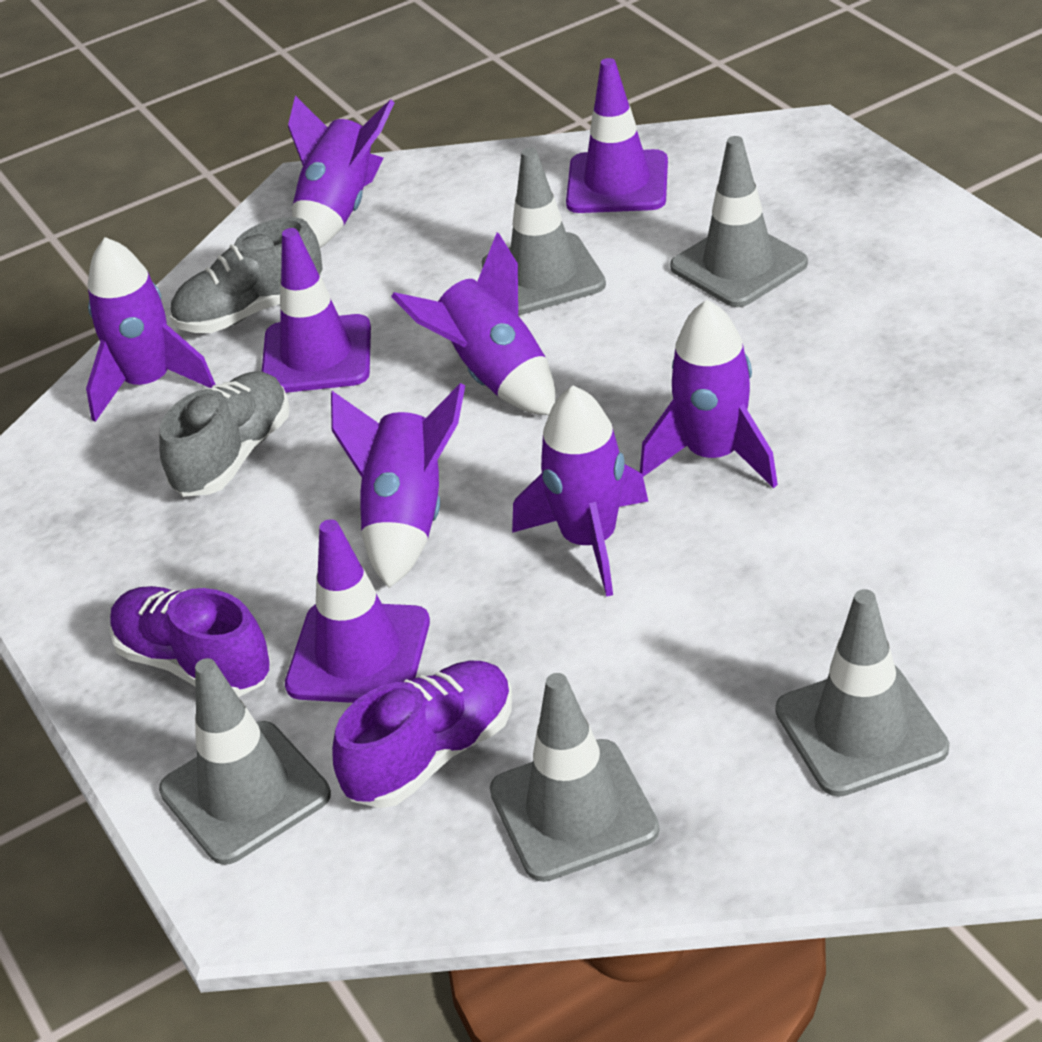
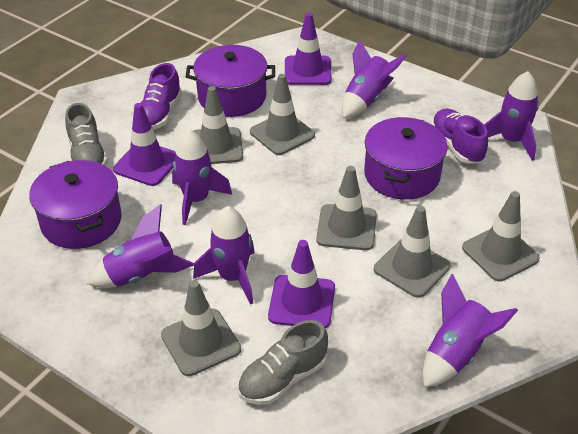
grey traffic cone: [159,658,331,865] [482,147,606,315] [490,673,660,882] [670,136,808,307] [775,589,949,797] = 5 -> [161,280,241,376] [193,86,243,164] [250,74,315,155] [316,166,377,250] [374,206,450,298] [462,191,540,282] = 6
purple pot: none = 0 -> [29,160,122,249] [186,45,275,117] [364,117,448,200] = 3

